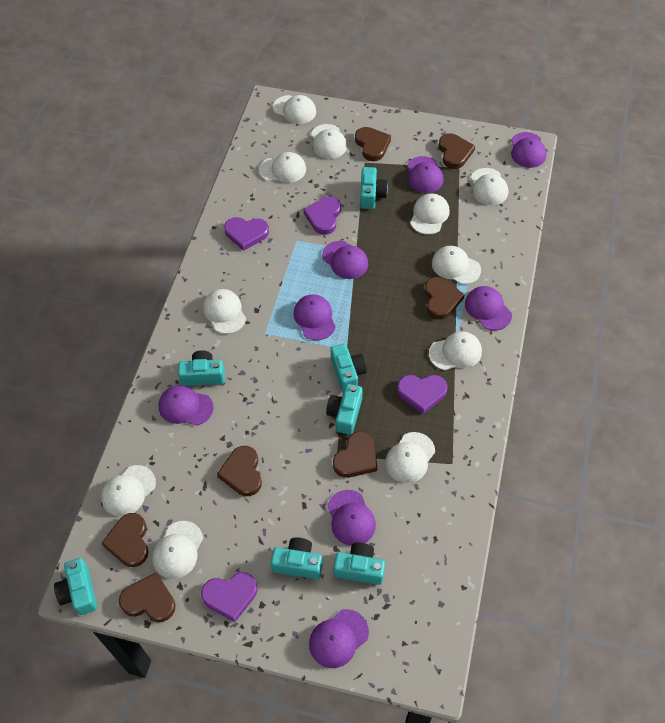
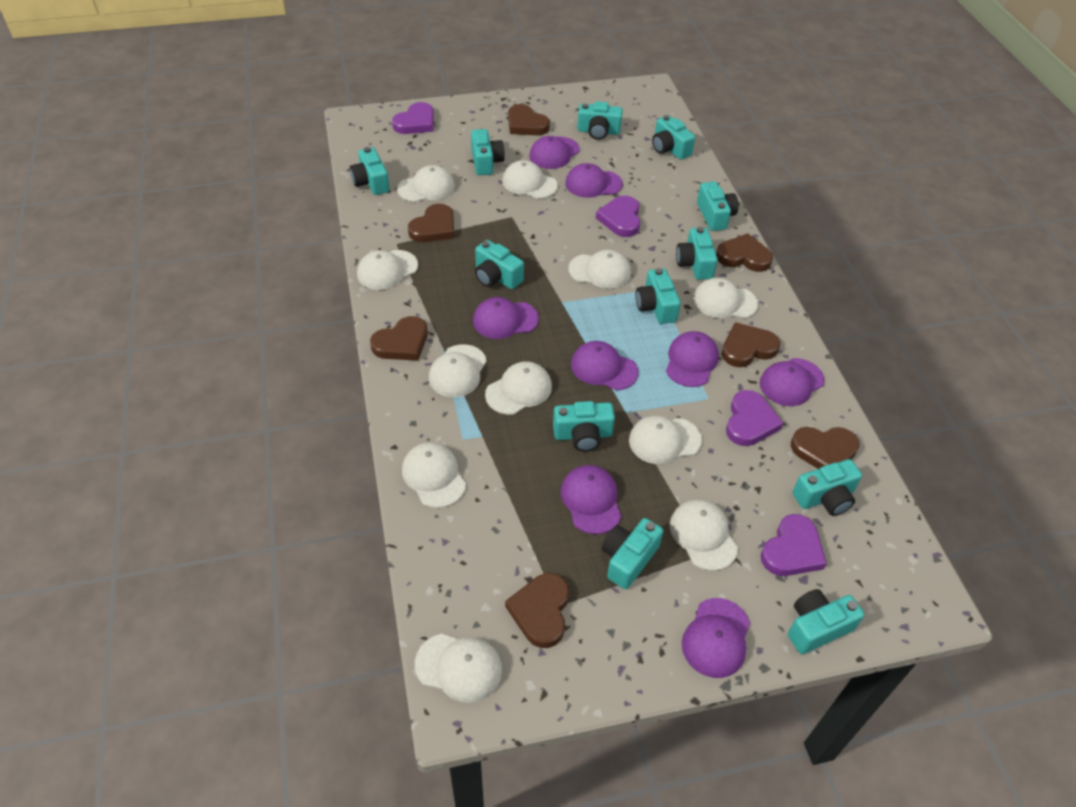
turquoise camera: [54,558,97,615] [178,350,225,386] [271,537,323,579] [326,384,362,435] [331,344,367,393] [333,543,385,585] [360,167,388,209] = 7 -> [350,147,390,195] [471,129,505,175] [475,240,524,289] [553,401,615,452] [577,101,623,140] [602,518,663,589] [635,268,681,324] [652,115,695,160] [676,227,718,280] [697,182,739,231] [788,589,864,654] [792,459,862,516] = 12

